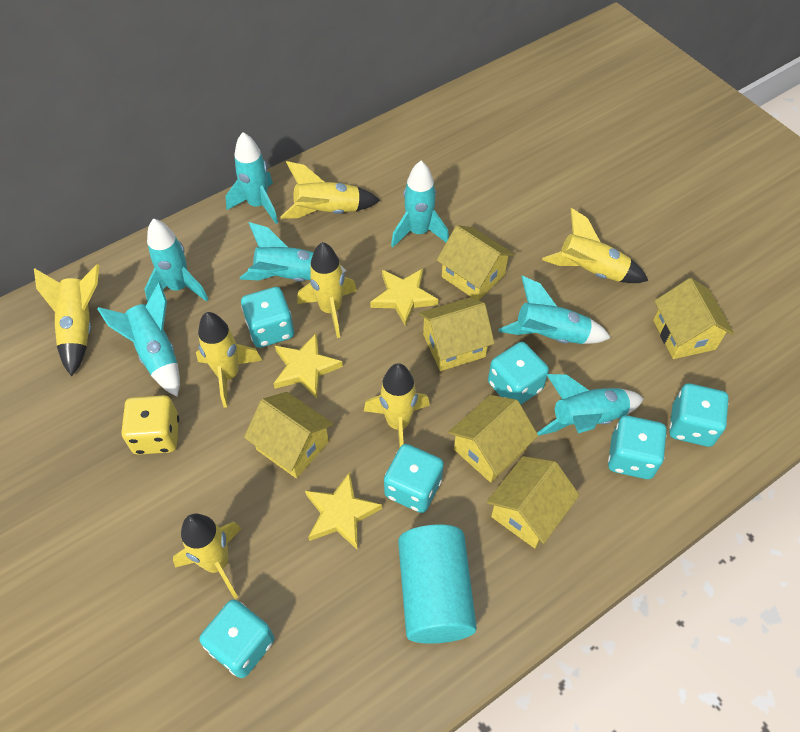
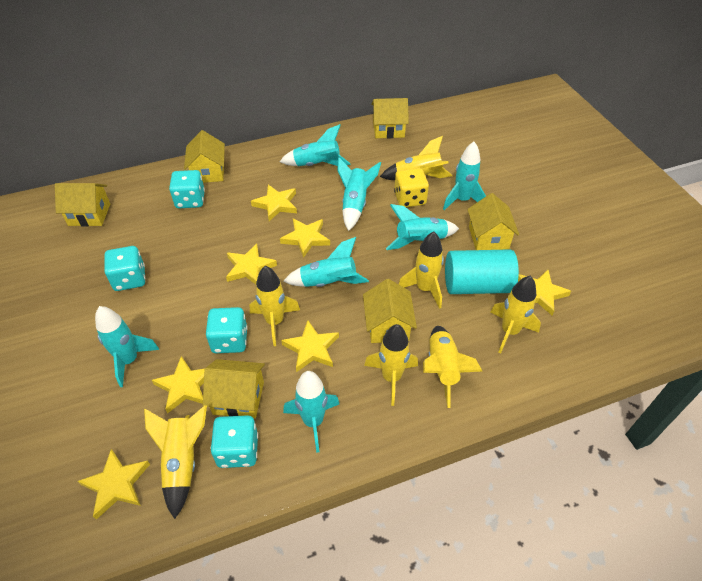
turquoise dice: [199,599,274,678] [241,287,294,348] [384,444,444,513] [488,342,549,404] [608,415,667,479] [669,383,729,447] = 6 -> [104,246,145,291] [169,170,205,208] [206,307,248,353] [211,415,258,468] = 4
yellow star: [273,333,343,398] [305,472,382,550] [370,269,439,327] = 3 -> [78,449,150,520] [152,356,205,413] [226,244,277,284] [251,185,297,221] [280,218,330,258] [281,320,339,372] [518,270,571,315] = 7

